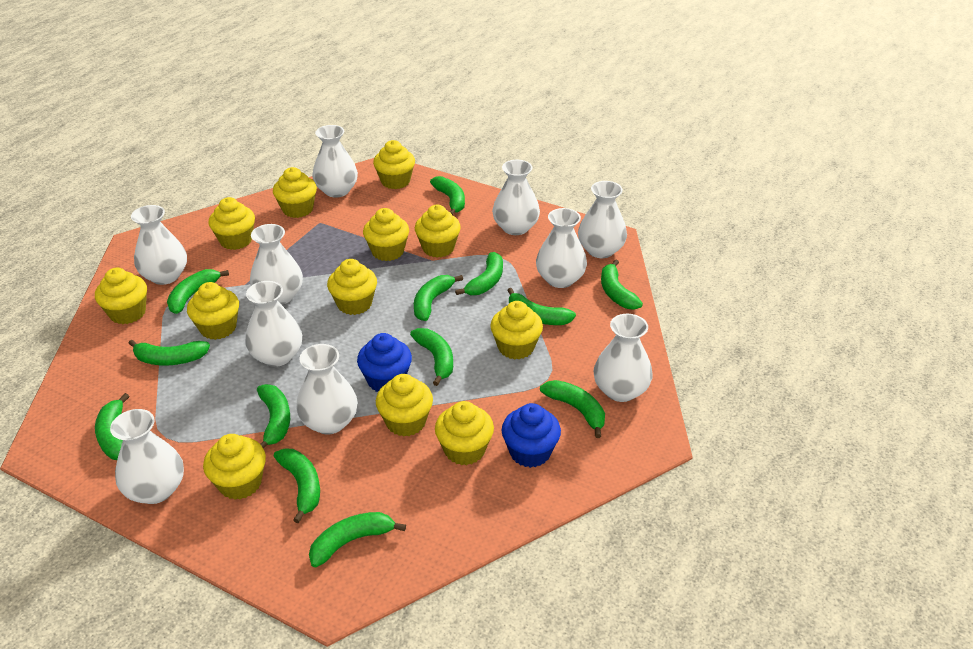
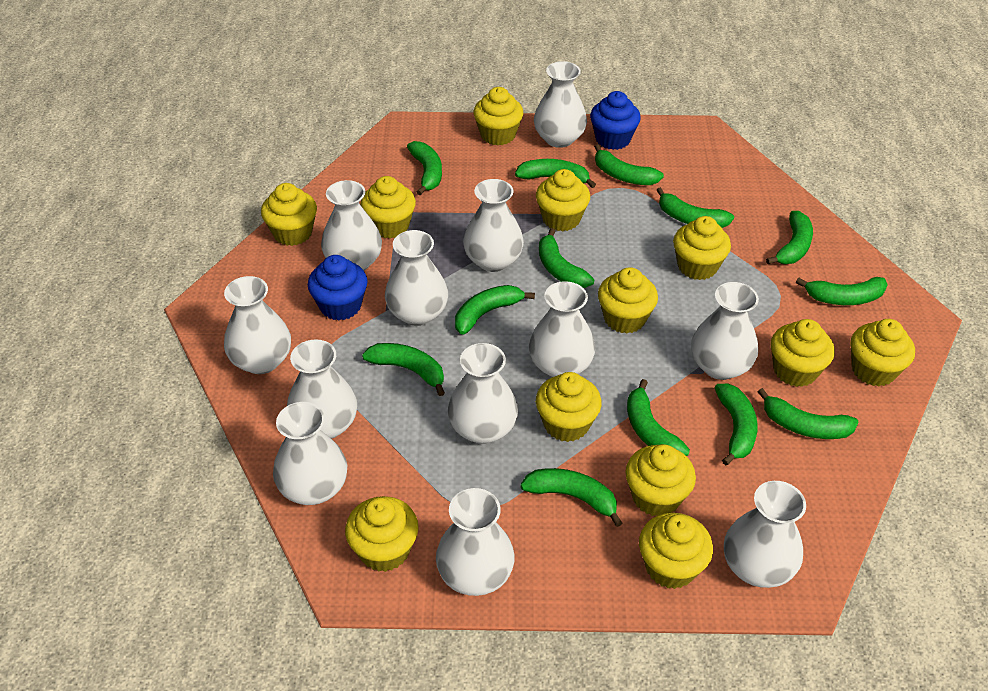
white vase: [110,409,184,504] [131,205,187,285] [245,281,302,367] [250,224,303,305] [296,344,358,434] [312,125,358,198] [492,160,540,235] [536,208,587,288] [578,181,627,258] [594,314,653,402] = 10 -> [224,276,291,374] [273,402,347,505] [287,339,357,439] [321,180,382,271] [385,230,448,326] [436,488,515,596] [448,343,518,444] [463,179,524,272] [529,281,596,377] [534,61,587,148] [691,282,759,380] [724,481,806,588] = 12

